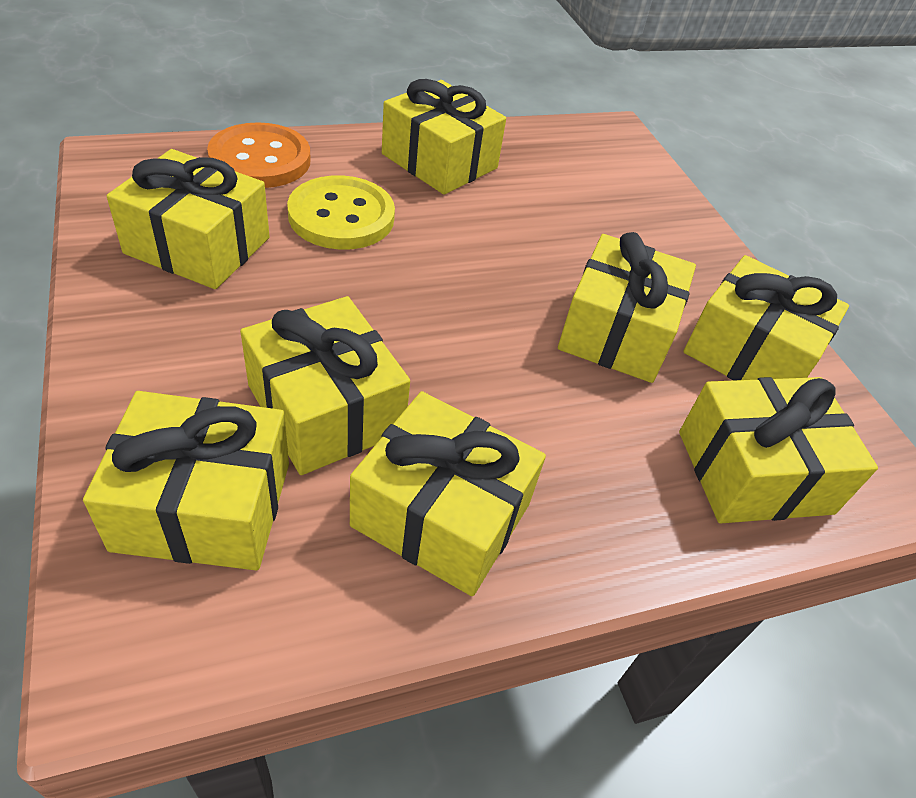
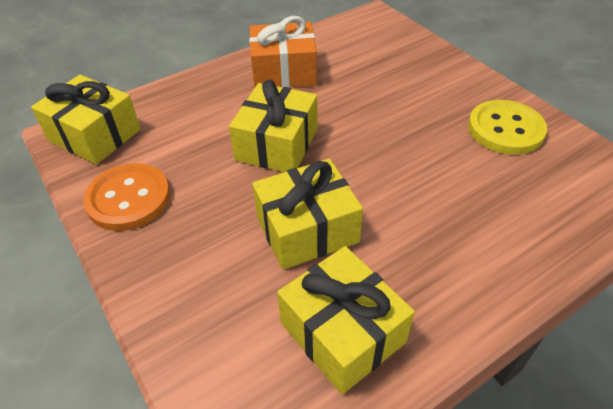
orange gift: none = 0 -> [249,16,317,88] = 1
yellow gift: [83,391,289,570] [107,149,270,289] [240,296,410,475] [350,391,546,596] [382,79,506,195] [558,232,696,383] [679,377,878,523] [683,255,849,381] = 8 -> [31,75,141,165] [229,80,318,172] [252,159,363,270] [277,246,415,395] = 4

